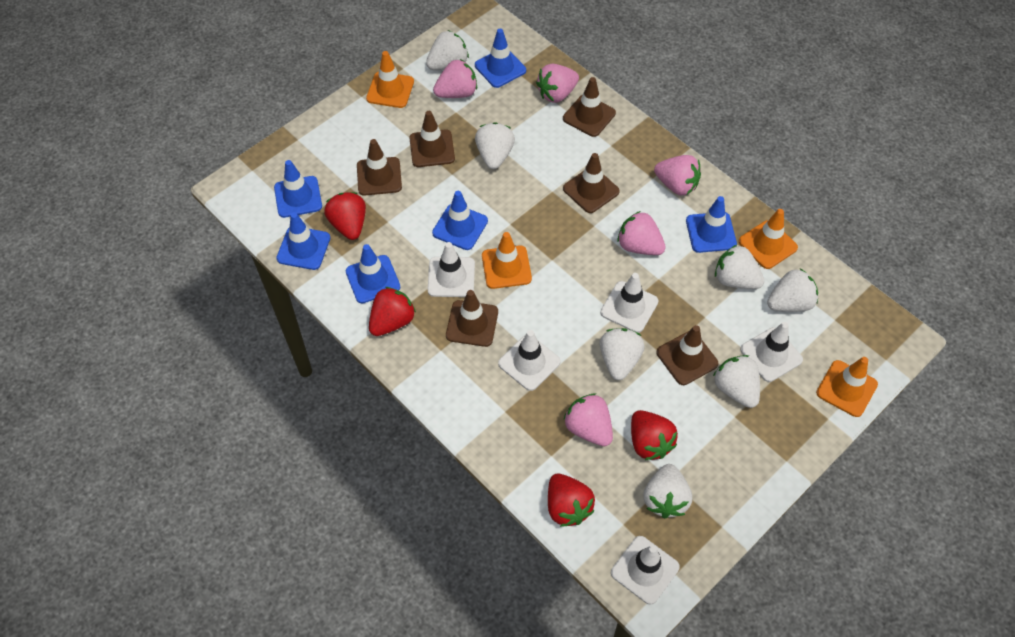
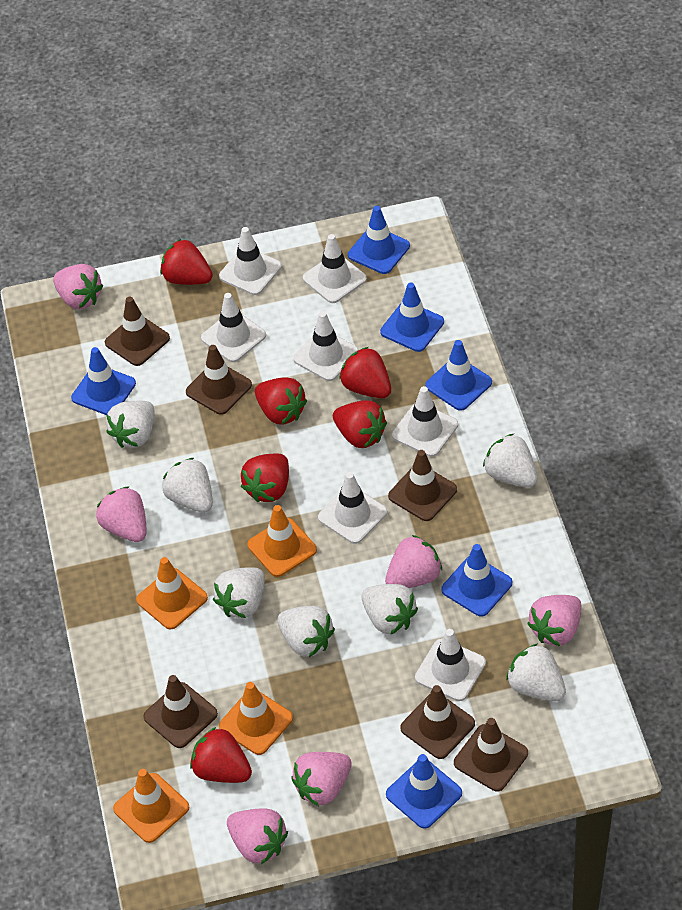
pink strawberry: [433,59,477,98] [536,64,579,103] [563,393,613,446] [617,211,666,255] [654,155,701,195] = 5 -> [53,264,103,309] [96,486,146,542] [227,808,288,864] [291,752,352,806] [385,535,442,588] [527,595,582,646] = 6
red strawberry: [324,192,366,240] [369,287,416,336] [548,474,595,527] [631,410,678,460] = 4 -> [160,239,213,285] [190,727,252,783] [241,454,289,502] [255,377,307,425] [333,400,387,448] [339,347,391,398] = 6
white traffic cone: [428,242,475,297] [498,330,561,391] [600,273,658,333] [611,536,680,604] [740,322,803,382] = 5 -> [201,293,266,362] [219,227,282,295] [293,311,359,381] [303,234,367,303] [318,472,387,544] [392,386,458,457] [415,629,486,701] = 7

